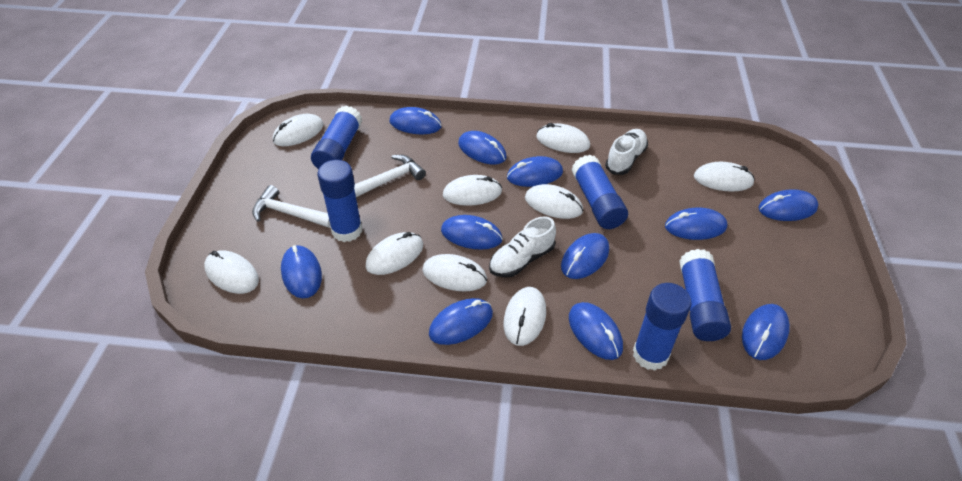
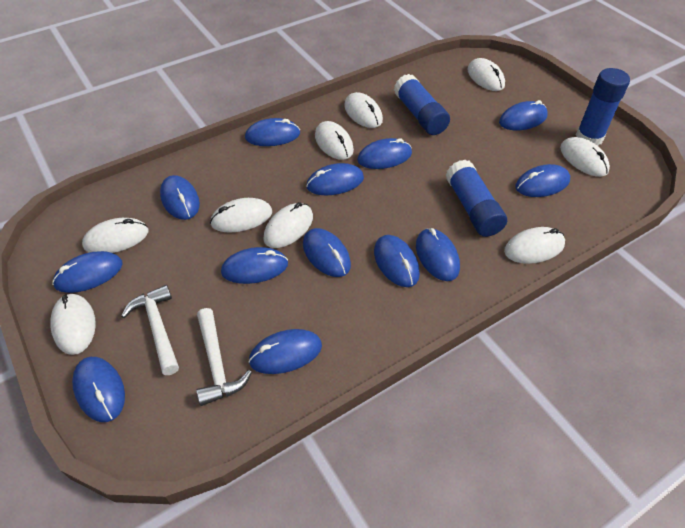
blue glue stick: [311,106,362,169] [317,160,362,242] [571,155,628,229] [633,283,691,371] [679,249,731,341] = 5 -> [394,74,450,135] [446,160,507,237] [576,68,630,146] = 3
blue mouse: [281,245,322,298] [389,107,442,134] [429,298,493,345] [441,215,503,250] [458,131,507,165] [507,156,563,187] [561,233,609,279] [569,302,623,360] [665,208,727,240] [742,304,790,360] [758,189,818,221] = 11 -> [52,251,123,293] [72,357,125,422] [160,175,200,220] [221,247,288,284] [245,118,300,146] [249,329,322,374] [303,228,351,277] [306,163,364,195] [357,138,412,169] [374,235,420,287] [416,228,460,281] [499,100,548,130] [515,164,570,197] = 13
white shoe: [489,216,556,277] [605,129,648,175] = 2 -> none = 0

